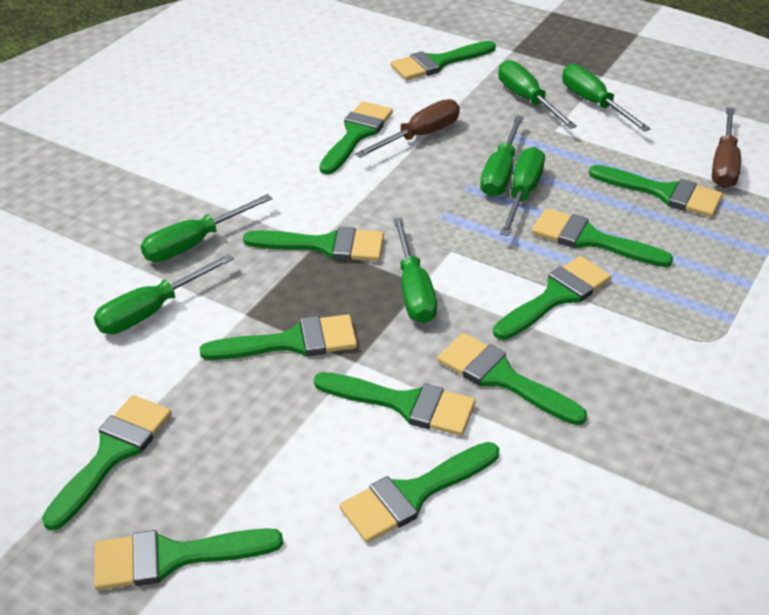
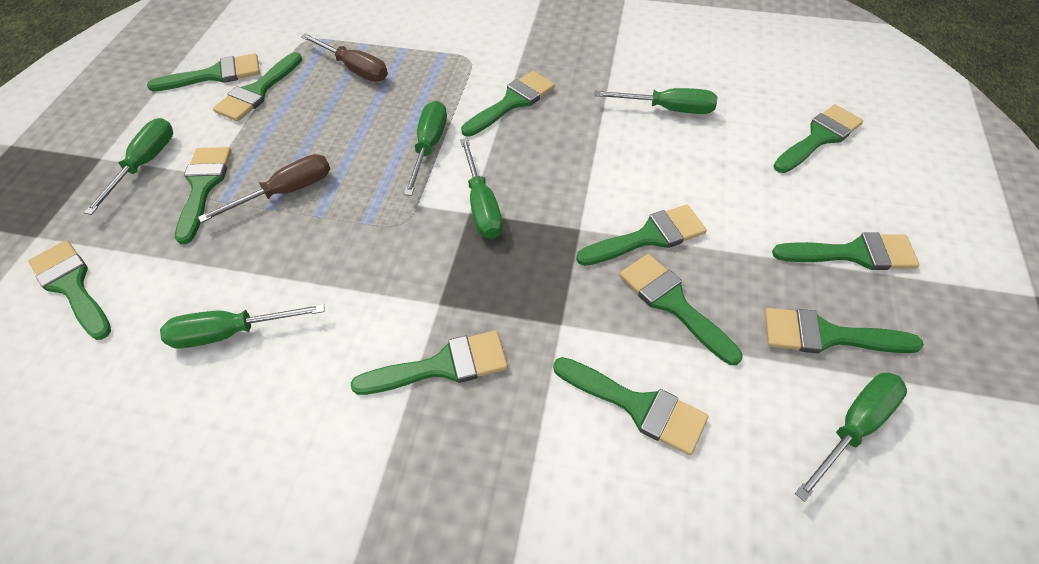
green screwdriver: [94,254,234,334] [141,194,272,262] [393,218,437,324] [480,115,524,197] [498,60,577,129] [500,147,545,236] [562,64,651,132] = 7 -> [84,118,173,215] [160,304,324,349] [404,101,447,196] [460,138,503,239] [594,88,717,114] [795,373,907,502] = 6

